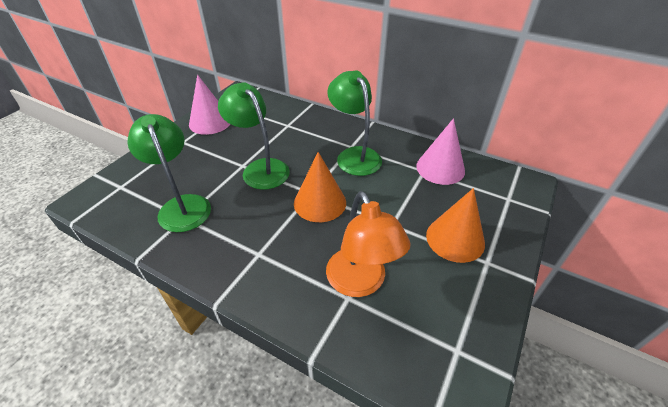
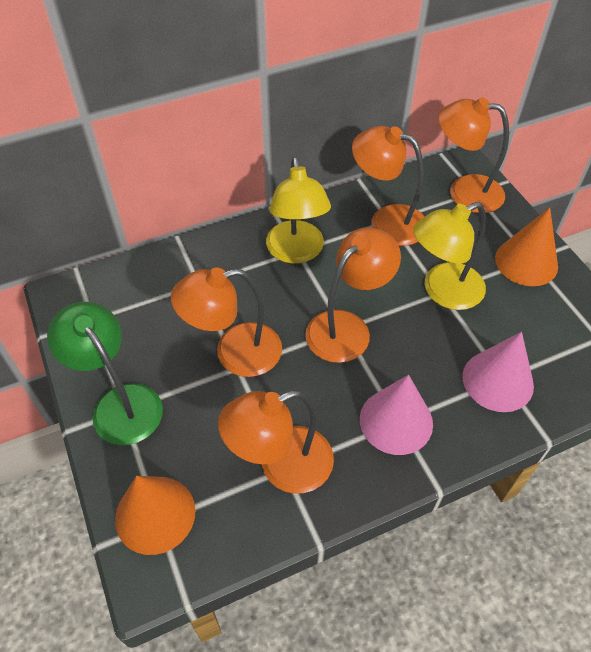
green lamp: [127,114,211,232] [218,82,290,190] [327,70,382,176] = 3 -> [47,302,163,445] = 1
orange lamp: [326,191,411,297] = 1 -> [171,267,282,377] [218,390,334,494] [305,228,401,363] [352,126,425,246] [438,97,509,213] = 5
yellow lamp: none = 0 -> [266,157,331,263] [413,202,486,310] = 2

